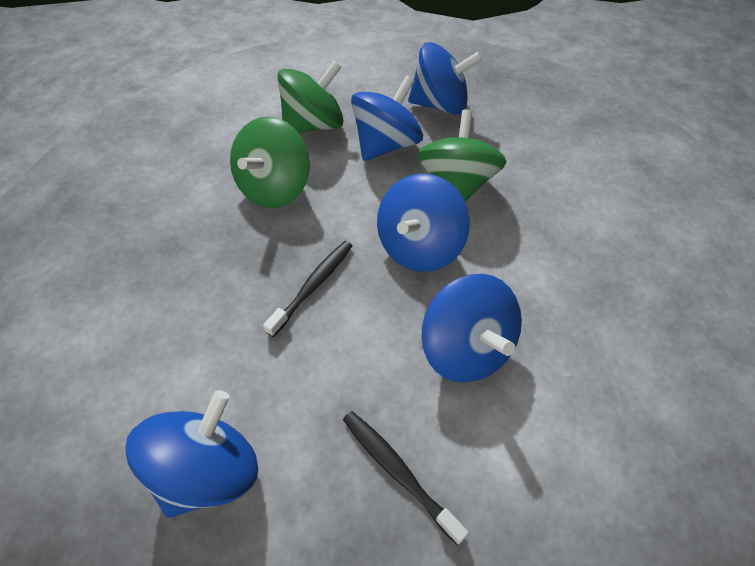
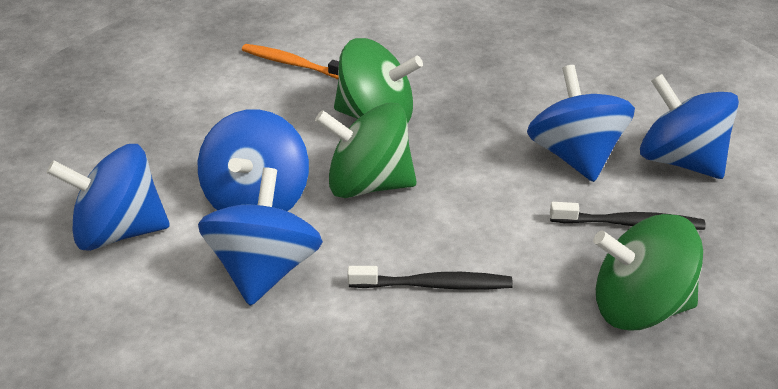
orange toothbrush: none = 0 -> [242,44,339,79] = 1

